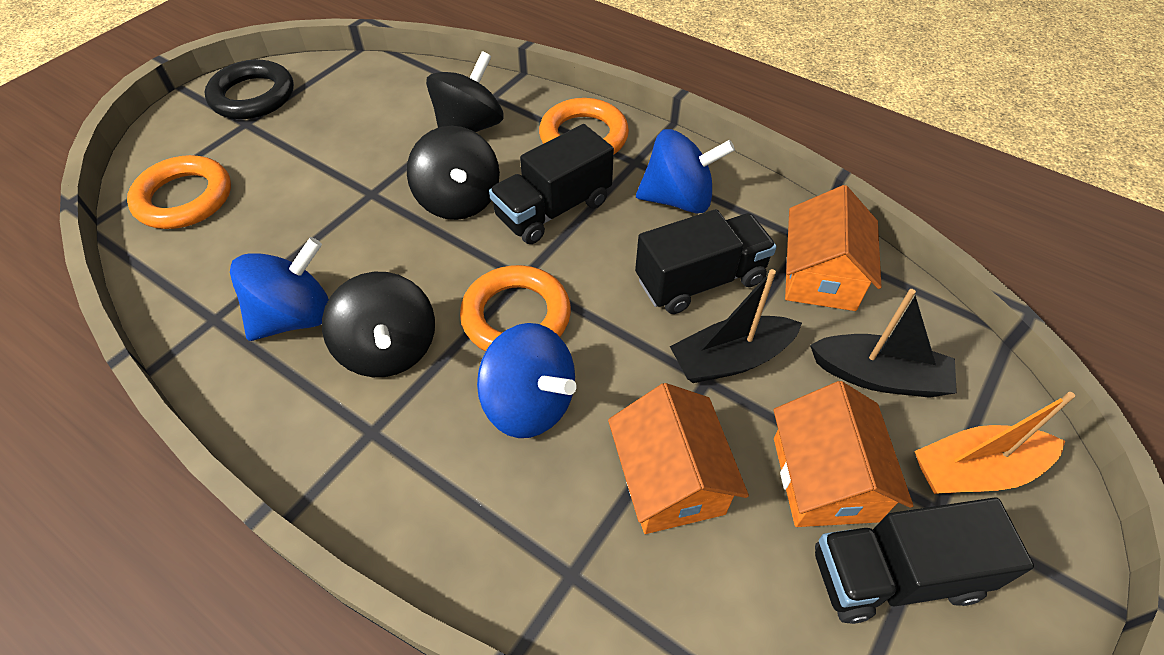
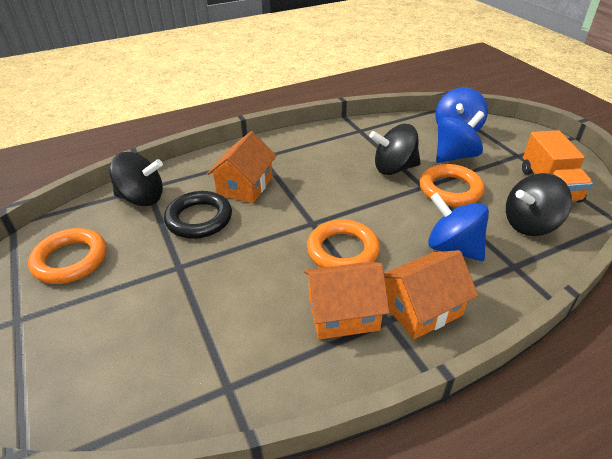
black boat: [670,269,802,383] [810,289,957,398] = 2 -> none = 0
black truck: [489,124,614,244] [635,209,777,314] [815,497,1034,624] = 3 -> none = 0
orange boat: [914,392,1075,494] = 1 -> none = 0
orange truck: none = 0 -> [522,130,593,203] = 1

